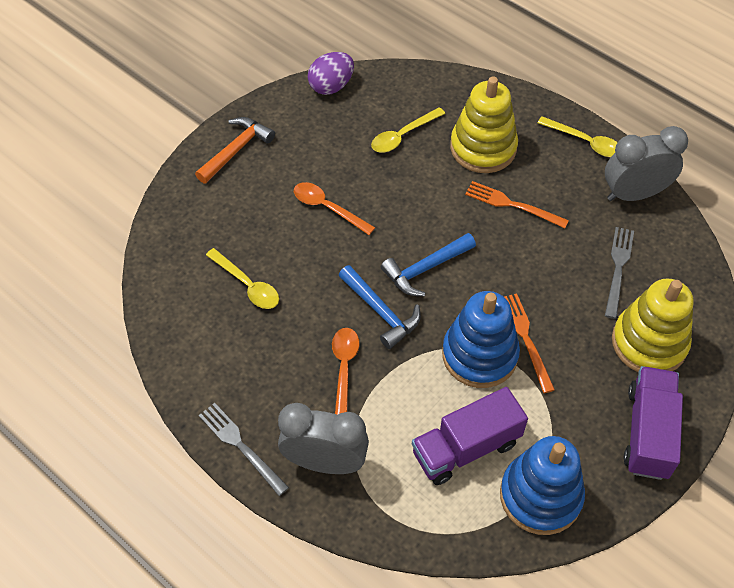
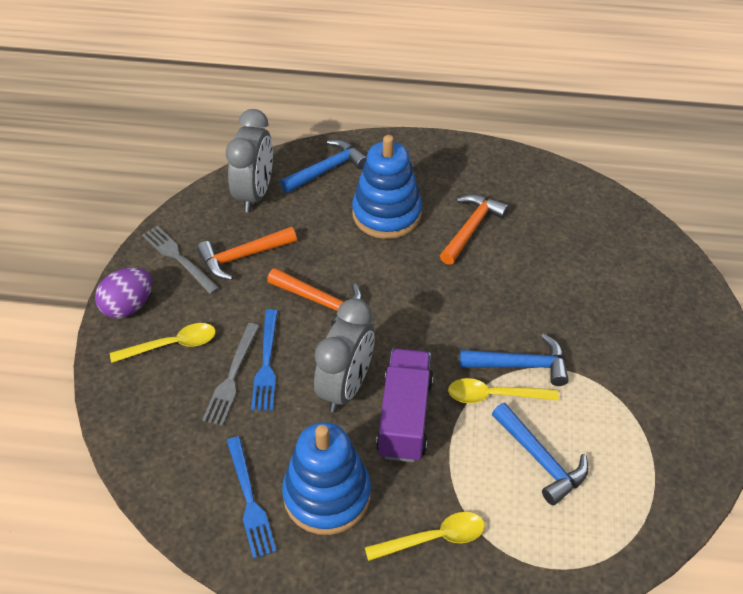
blue fork: none = 0 -> [227,436,277,559] [251,309,278,411] = 2
blue hammer: [338,265,421,349] [381,233,476,296] = 2 -> [280,140,367,193] [460,334,569,386] [492,403,588,505] = 3
orange fork: [465,181,569,228] [504,293,555,393] = 2 -> none = 0
orange hammer: [195,117,275,184] = 1 -> [197,227,297,280] [267,268,363,326] [440,194,509,265] = 3
orange spoon: [294,182,375,235] [332,328,359,415] = 2 -> none = 0
purple truck: [412,387,528,485] [624,366,683,480] = 2 -> [376,349,433,462] = 1
yellow stacking toy: [450,77,518,173] [612,279,694,372] = 2 -> none = 0

